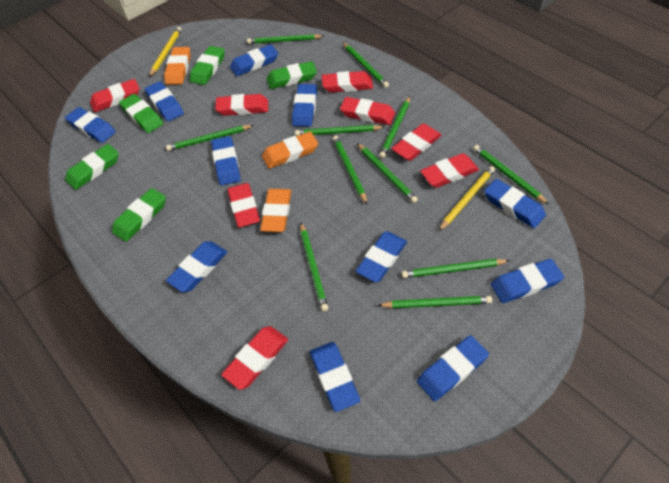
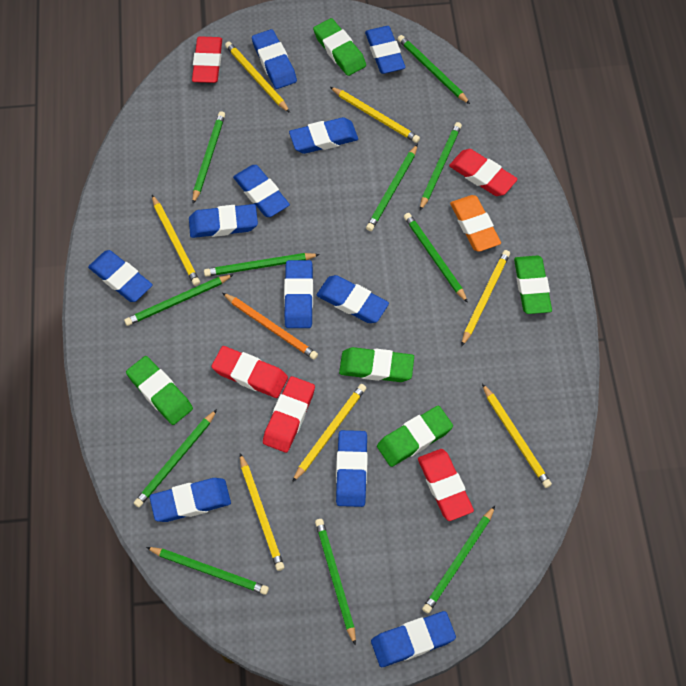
orange eraser: [164,47,191,85] [260,189,292,232] [262,132,318,169] = 3 -> [450,195,501,252] = 1
orange pencil: none = 0 -> [222,293,318,360] = 1
red eraser: [90,79,140,112] [215,94,268,116] [221,326,288,390] [227,183,260,228] [322,71,373,92] [340,97,395,125] [391,123,441,161] [420,153,479,188] = 8 -> [192,36,222,83] [211,346,288,398] [263,376,315,453] [418,449,474,521] [449,149,518,196] = 5
yellow pencil: [149,27,182,77] [439,166,495,231] = 2 -> [152,195,200,286] [225,41,290,113] [240,453,284,571] [292,384,366,482] [330,87,420,143] [461,250,510,347] [482,384,552,488] = 7

